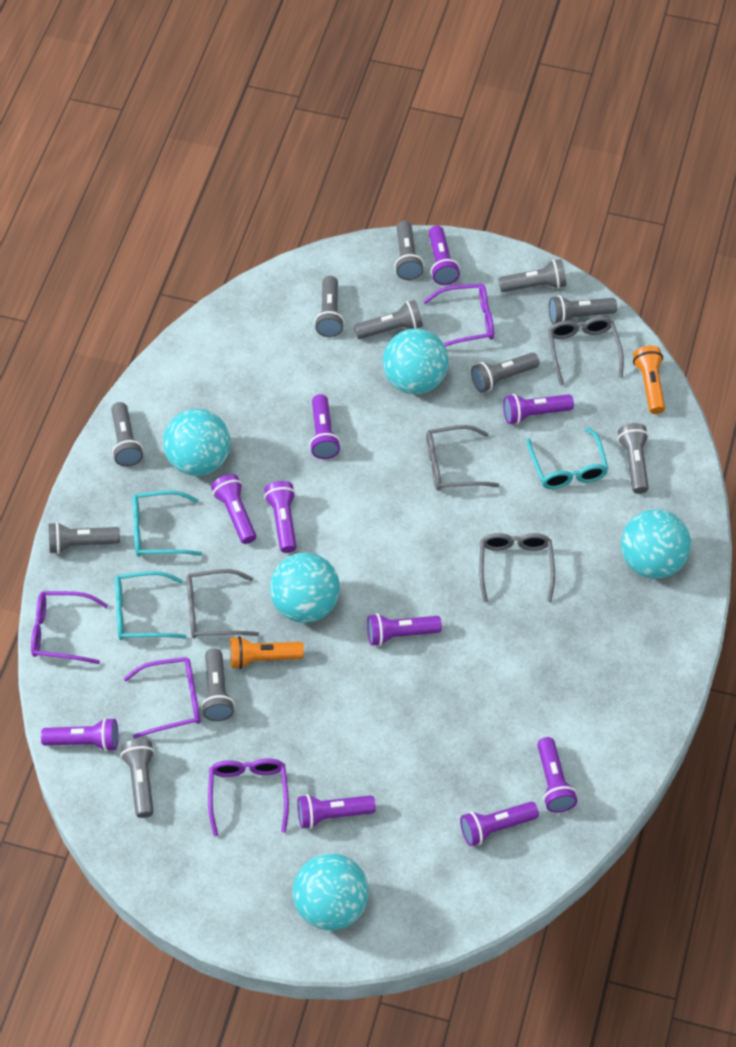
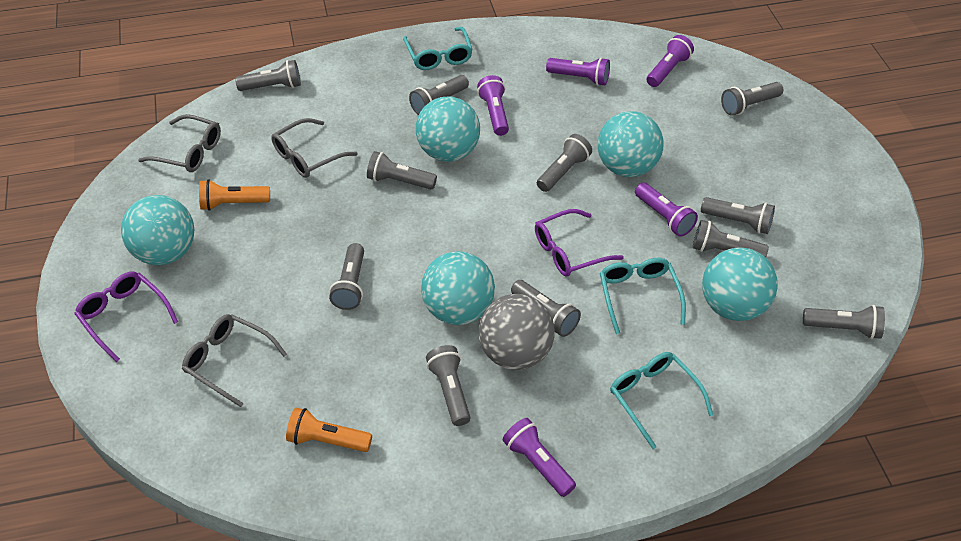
grey ball: none = 0 -> [479,294,555,370] = 1
grey glasses: [186,569,259,638] [426,425,499,491] [479,533,555,602] [548,316,624,386] = 4 -> [138,114,221,172] [182,314,287,407] [271,118,358,178] = 3
purple flashlight: [41,718,118,752] [211,474,256,544] [264,481,296,553] [297,794,376,829] [309,394,341,459] [367,613,442,646] [429,226,460,285] [460,802,539,846] [503,394,574,424] [537,737,577,813] = 10 -> [477,75,509,136] [503,418,576,497] [546,57,610,86] [635,183,698,237] [647,35,694,87] = 5
purple glasses: [31,591,108,664] [124,657,200,739] [208,759,289,836] [423,283,494,347] = 4 -> [74,272,178,362] [535,209,624,277] = 2

